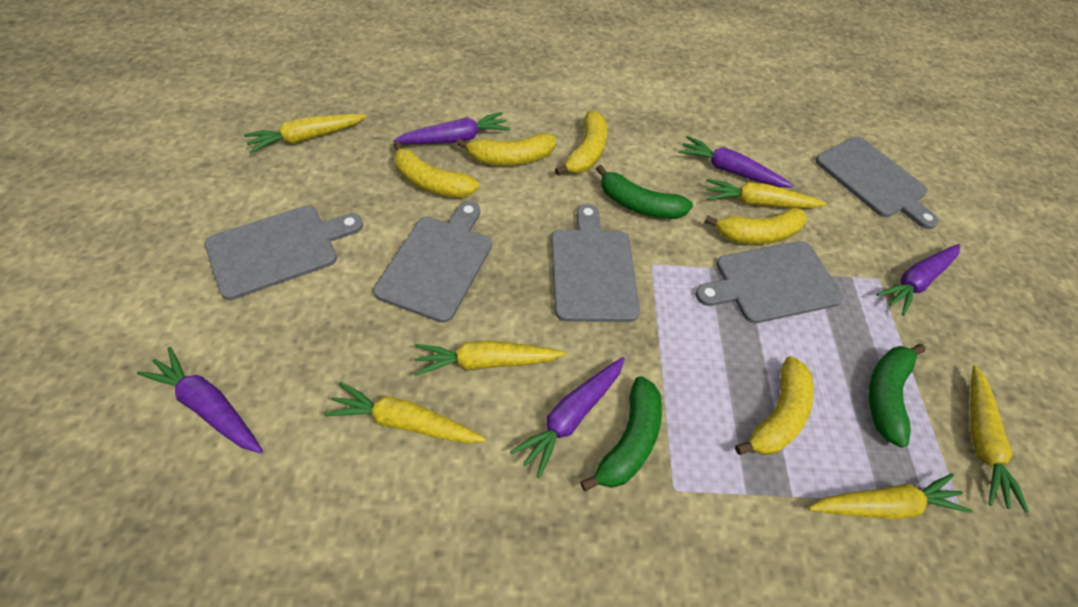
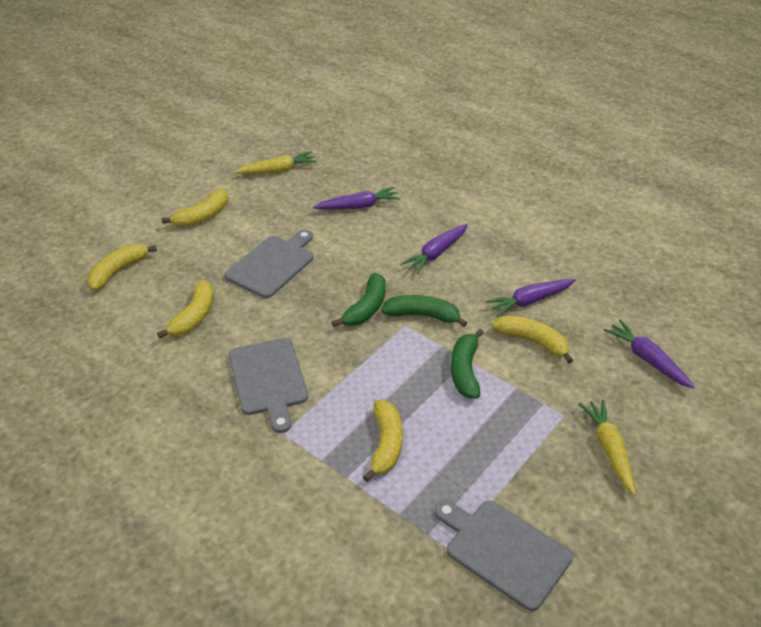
grey cutting board: [205,205,363,300] [374,201,492,323] [551,204,640,322] [695,241,844,323] [815,137,939,229] = 5 -> [225,230,314,298] [229,338,308,433] [435,500,573,611] = 3
purple carrot: [137,347,263,453] [393,112,510,144] [510,357,625,478] [679,136,793,188] [877,244,960,316] = 5 -> [313,187,400,209] [401,224,468,274] [486,279,576,316] [604,319,695,389] = 4
yellow carrot: [244,114,367,154] [324,382,486,443] [414,340,566,376] [706,179,827,209] [808,473,972,519] [970,365,1029,513] = 6 -> [234,151,317,174] [579,399,636,496] = 2

